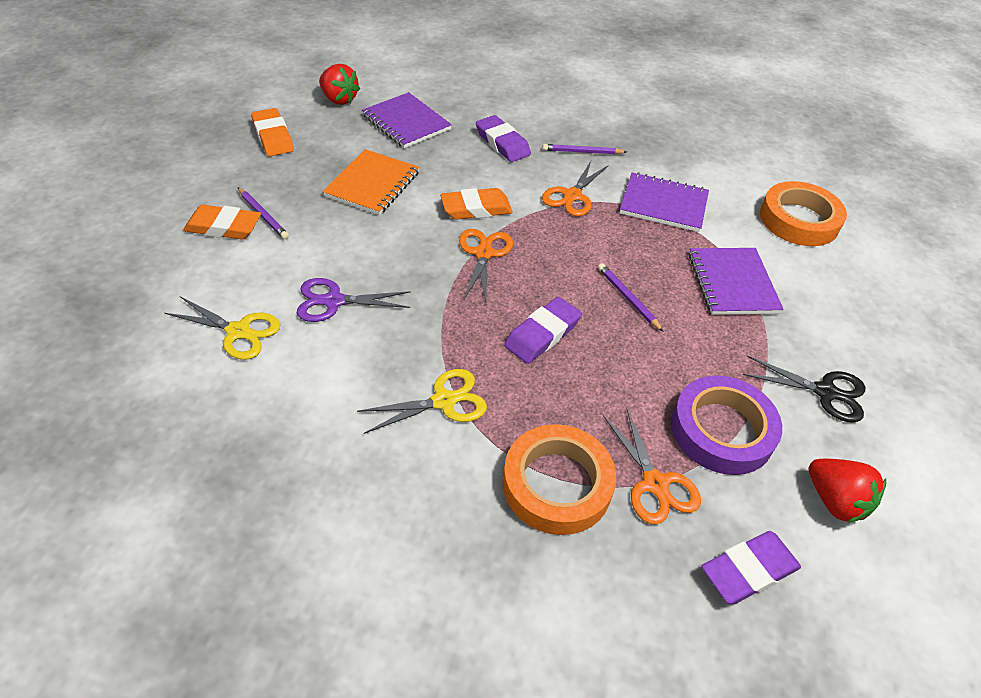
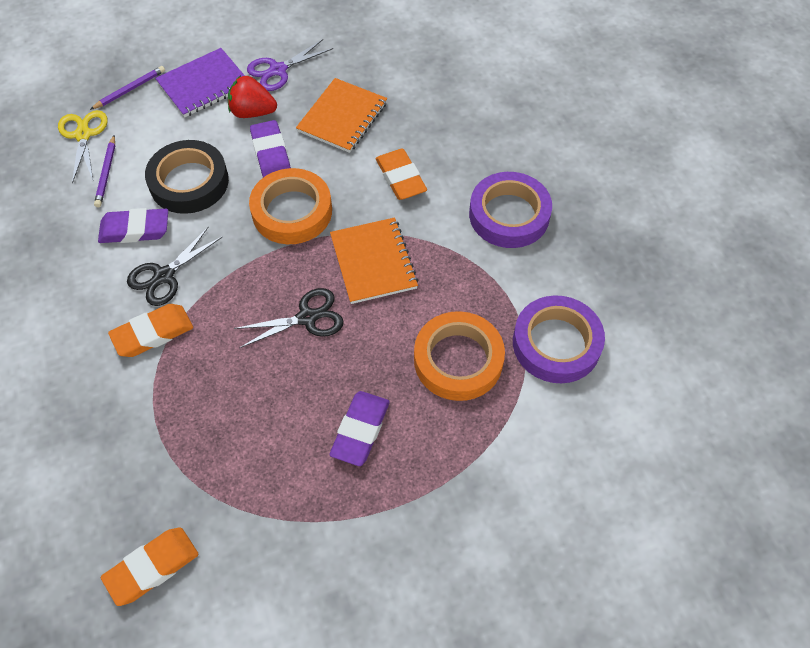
black scissors: [743,356,865,423] = 1 -> [127,226,223,306] [234,288,344,348] = 2
black tape: none = 0 -> [145,140,229,214] = 1
orange notebook: [323,149,419,215] = 1 -> [296,78,387,153] [330,217,418,304] = 2
orange scissors: [459,229,513,303] [542,161,609,216] [603,409,701,524] = 3 -> none = 0
purple notebook: [362,92,452,148] [620,172,709,232] [689,248,784,315] = 3 -> [155,48,245,117] = 1
purple pencil: [238,187,289,239] [542,144,627,154] [598,263,664,332] = 3 -> [90,66,165,110] [94,135,115,207] = 2
purple tape: [671,375,782,475] = 1 -> [469,172,552,248] [513,295,605,383] = 2
red strawberry: [319,64,360,105] [809,459,886,523] = 2 -> [228,75,277,118] = 1
yellow scissors: [165,296,281,360] [357,369,487,434] = 2 -> [58,110,108,184] = 1

